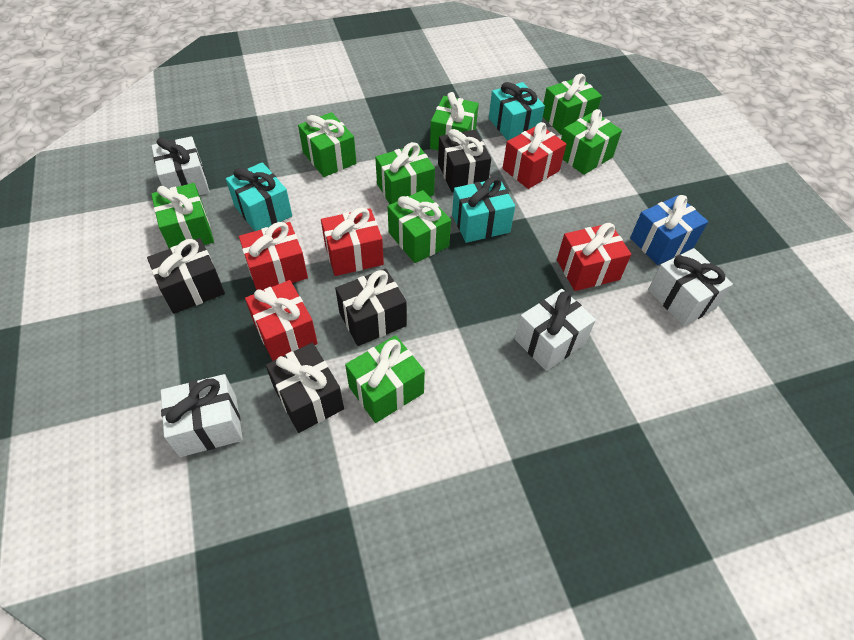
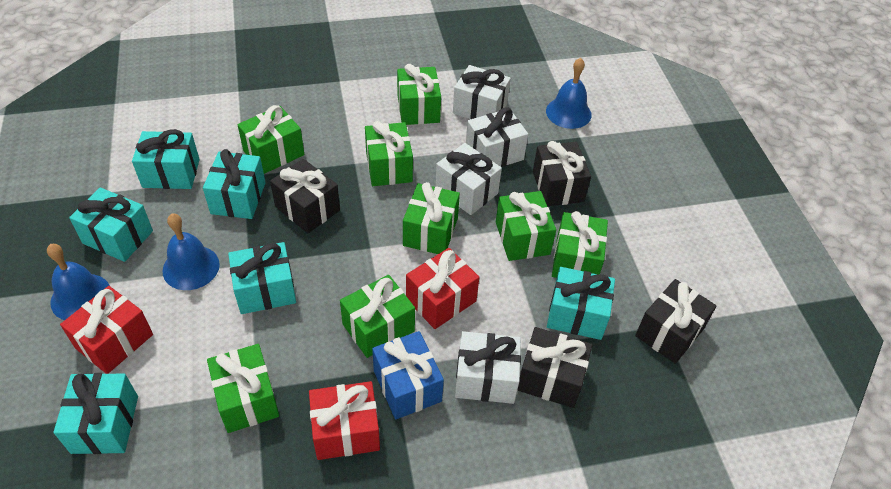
blue bell: none = 0 -> [47,244,110,320] [162,214,220,290] [546,58,592,129] = 3
red gift: [239,222,308,290] [245,280,318,361] [321,208,384,276] [503,122,566,189] [557,223,631,291] = 5 -> [60,286,153,374] [309,381,380,460] [406,248,479,329] = 3
turquoise gift: [226,162,292,231] [452,177,515,243] [489,82,545,141] = 3 -> [54,373,138,454] [69,187,153,262] [132,129,200,189] [203,149,266,219] [228,242,296,314] [547,267,615,340] = 6

